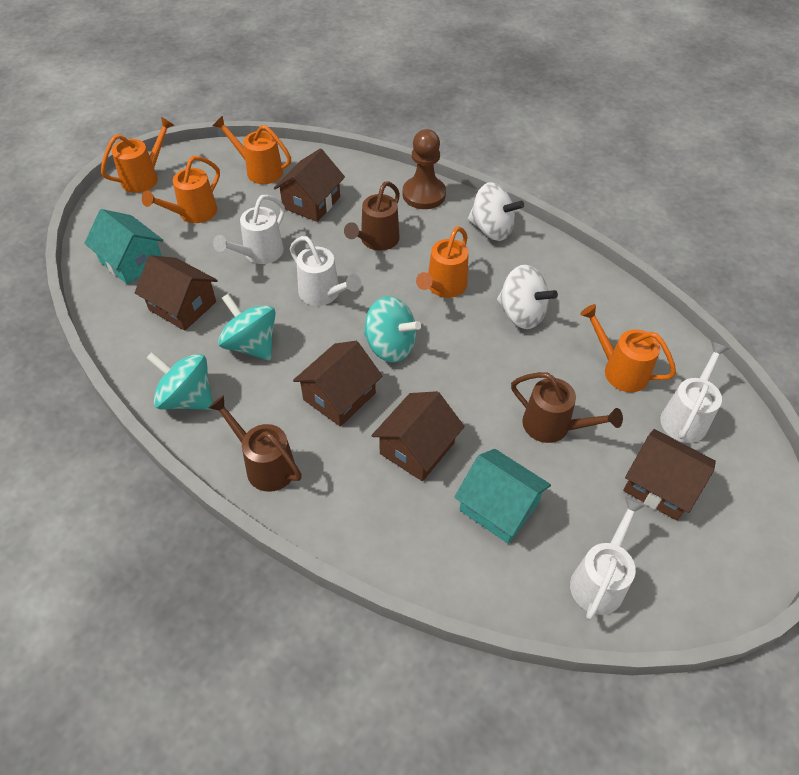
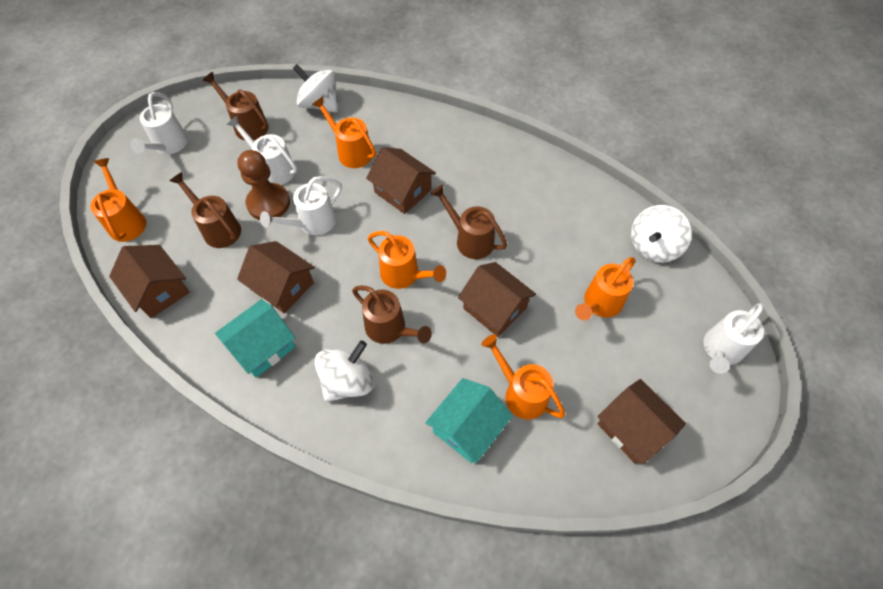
brown watering can: [208,395,302,492] [344,181,400,251] [511,372,623,443] = 3 -> [170,172,241,248] [202,72,268,141] [352,286,432,344] [431,185,507,259] = 4
turquoise spinning top: [146,352,213,410] [218,294,276,360] [364,296,421,362] = 3 -> none = 0
white spinning top: [468,182,524,241] [497,265,558,329] = 2 -> [293,64,338,113] [315,340,374,402] [631,205,692,263] = 3

